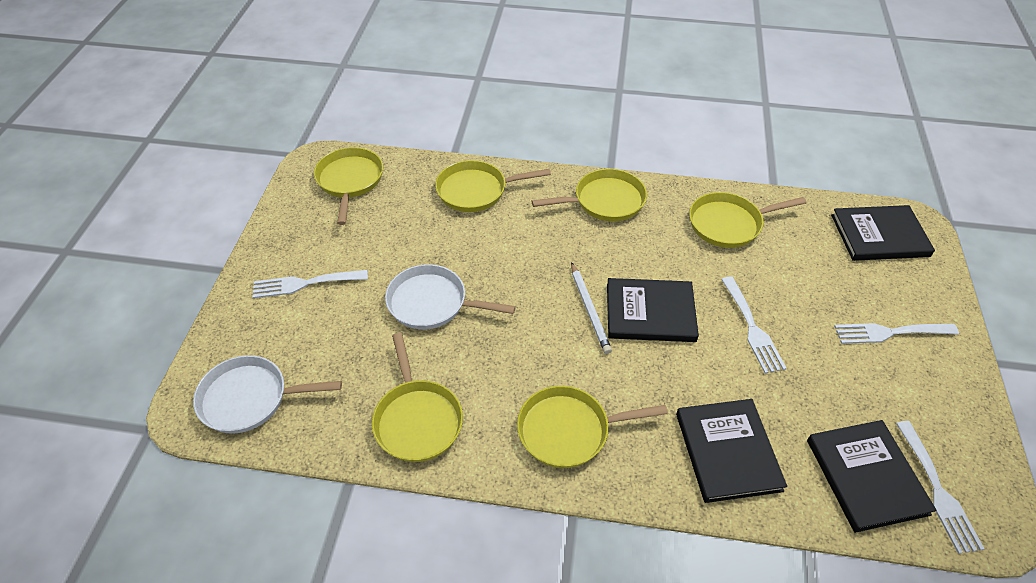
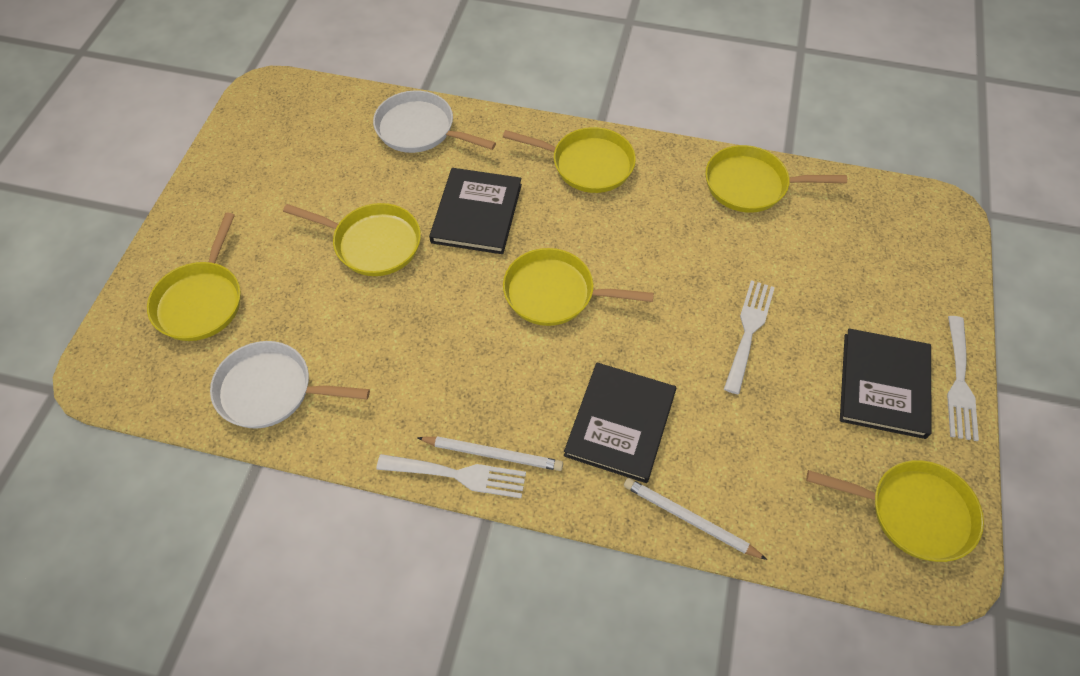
black book: [607,278,699,342] [676,399,787,503] [807,420,937,533] [831,205,935,261] = 4 -> [429,168,522,254] [564,362,676,483] [840,329,932,439] = 3
white fork: [253,270,368,298] [721,276,787,374] [834,323,959,344] [896,421,984,554] = 4 -> [376,454,526,498] [724,280,775,394] [947,316,979,441] = 3
white pencil: [571,262,612,354] = 1 -> [417,436,563,471] [624,478,767,560] = 2

